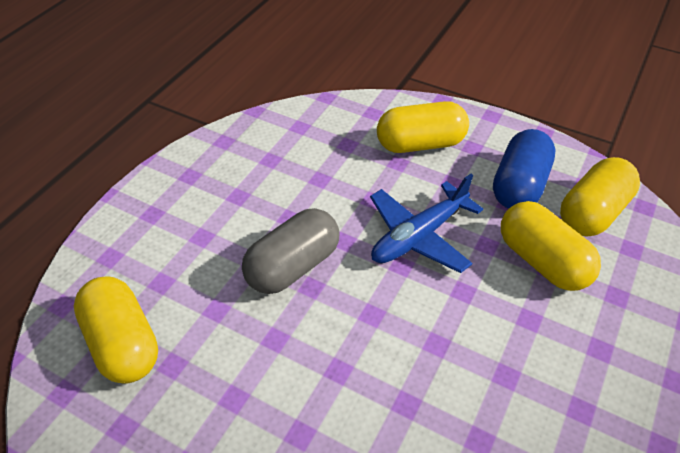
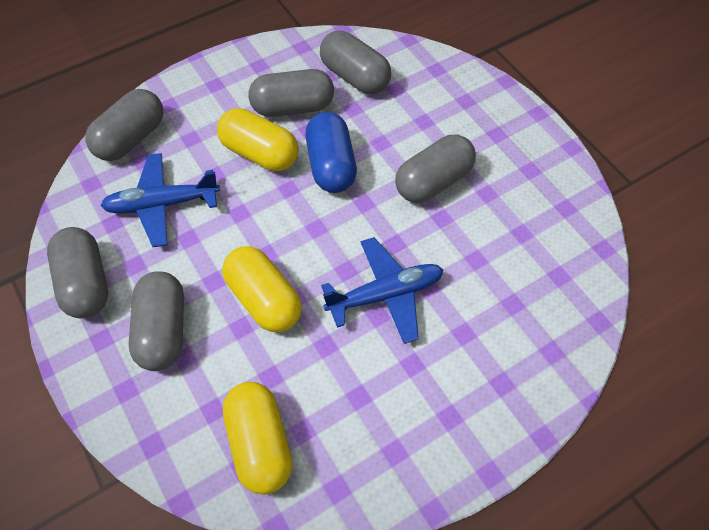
blue plane: [370,174,483,273] = 1 -> [100,153,220,247] [321,237,443,344] = 2
grey capsule: [242,208,339,294] = 1 -> [47,227,108,318] [85,89,163,161] [129,271,184,371] [248,69,334,117] [320,31,391,94] [395,135,476,203] = 6
yellow capsule: [74,276,158,383] [377,101,469,153] [501,201,601,291] [560,157,640,237] = 4 -> [217,108,299,171] [222,246,302,332] [223,382,293,495] = 3

